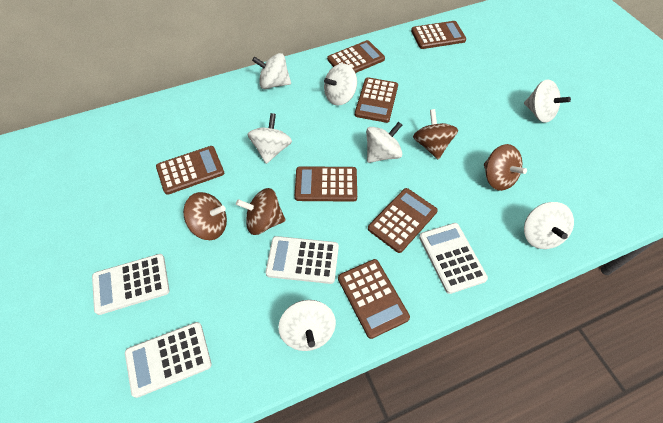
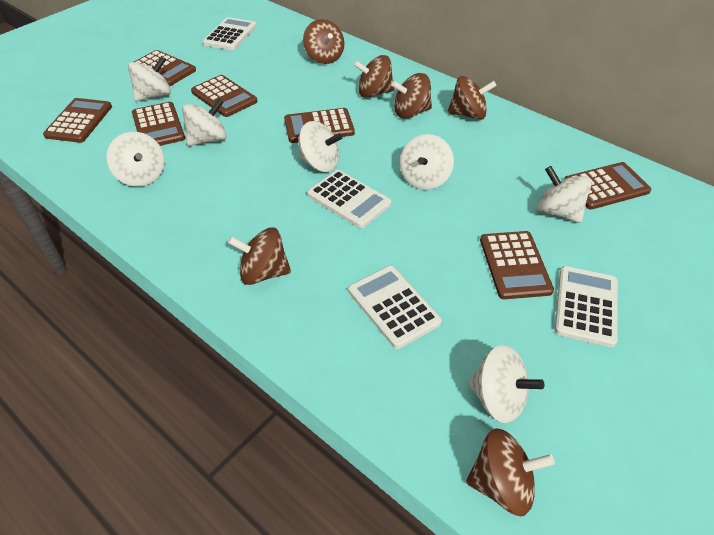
brown spinning top: [183,192,227,240] [236,188,286,235] [413,109,458,159] [484,144,527,191] = 4 -> [228,227,291,285] [303,19,345,64] [353,55,395,98] [391,73,432,118] [447,76,496,120] [466,428,555,516] = 6

